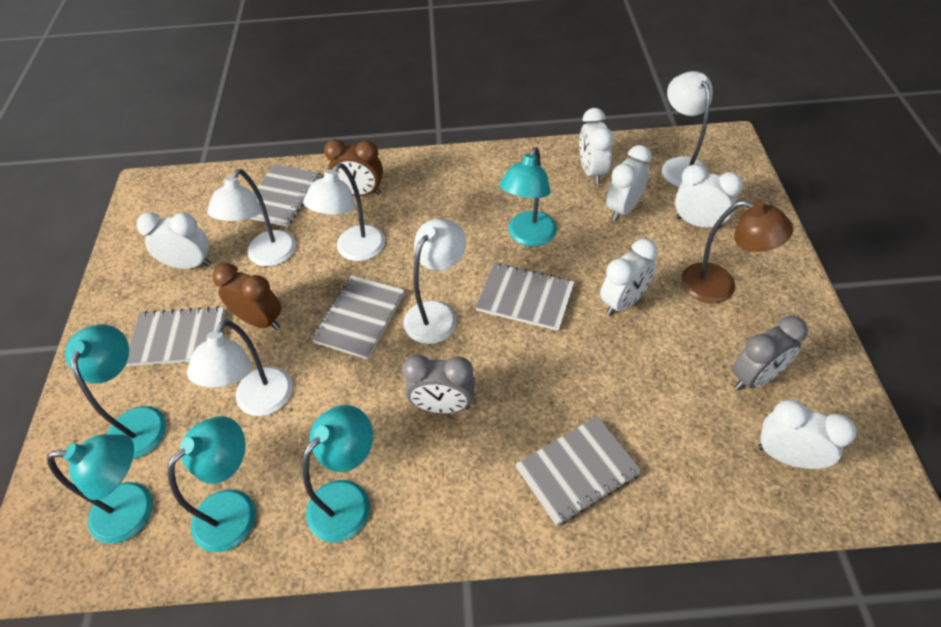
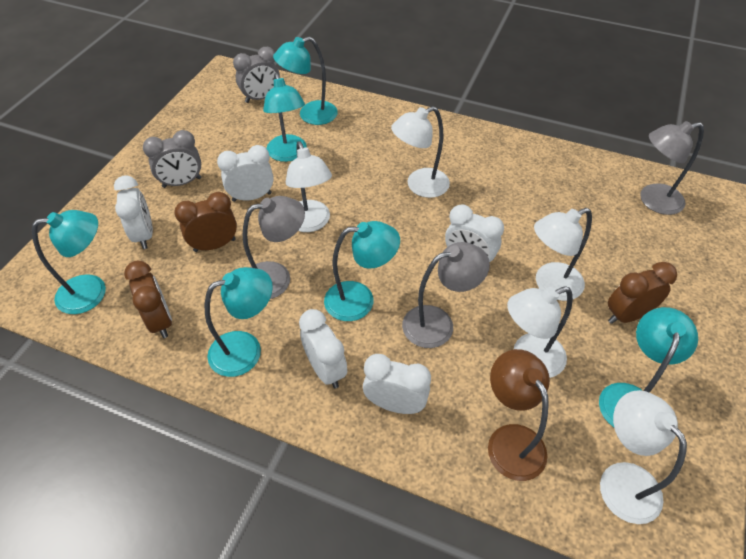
brown clock: [213,263,281,330] [324,139,383,196] = 2 -> [124,261,172,338] [174,192,237,252] [608,262,677,324] = 3
grey lamp: none = 0 -> [243,196,305,299] [402,242,490,348] [640,121,704,215] = 3
grey notebook: [126,306,225,366] [250,164,320,227] [312,275,405,360] [475,263,575,331] [515,416,642,526] = 5 -> none = 0
turquoise lamp: [47,434,153,544] [65,324,166,459] [167,416,256,552] [302,405,373,542] [500,147,557,247] = 5 -> [32,210,106,314] [205,267,273,377] [263,73,307,162] [273,37,338,125] [324,221,400,321] [599,307,698,427] = 6
white clock: [137,212,211,269] [579,108,614,185] [600,239,658,316] [606,145,652,221] [675,164,743,229] [758,400,856,469] = 6 -> [114,175,153,249] [217,145,274,202] [299,309,347,389] [363,354,431,414] [445,204,504,267] = 5

